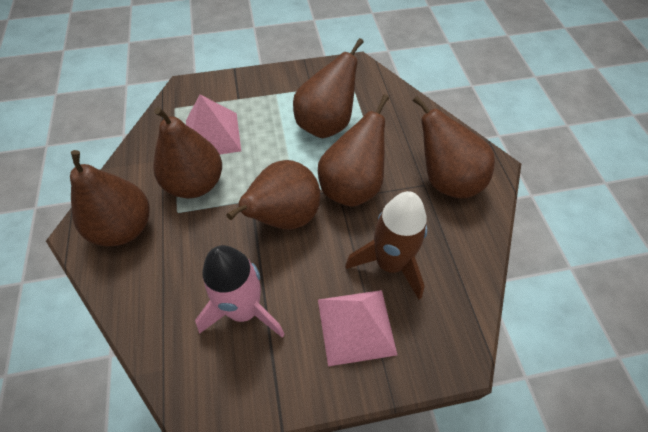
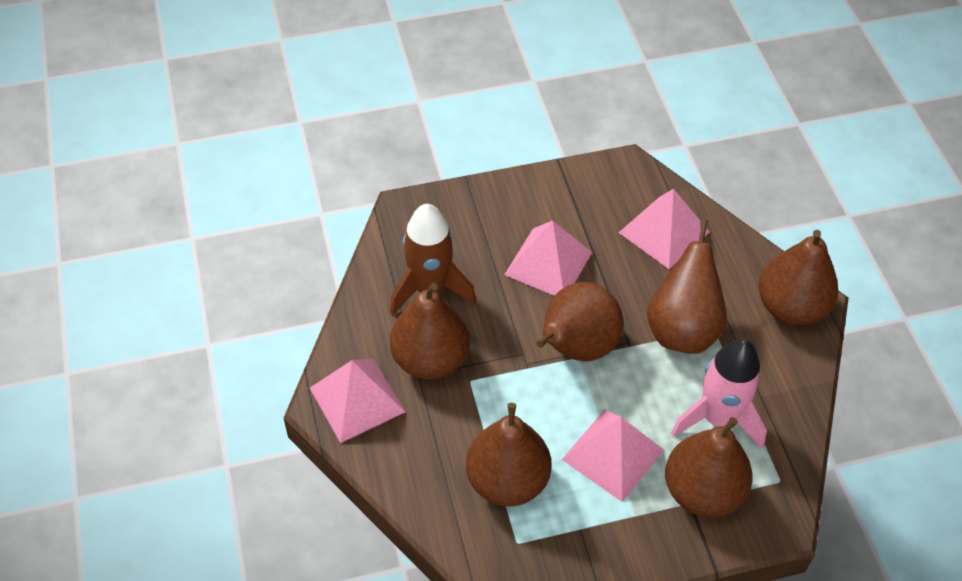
pink pyramid: [186,95,241,154] [318,290,397,366] = 2 -> [310,359,405,443] [504,221,592,296] [562,410,664,502] [619,189,710,269] = 4

